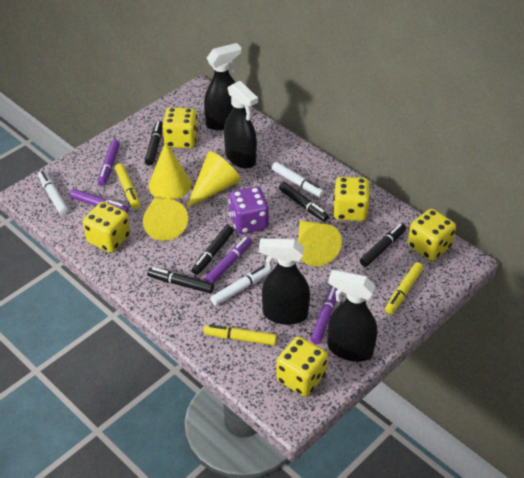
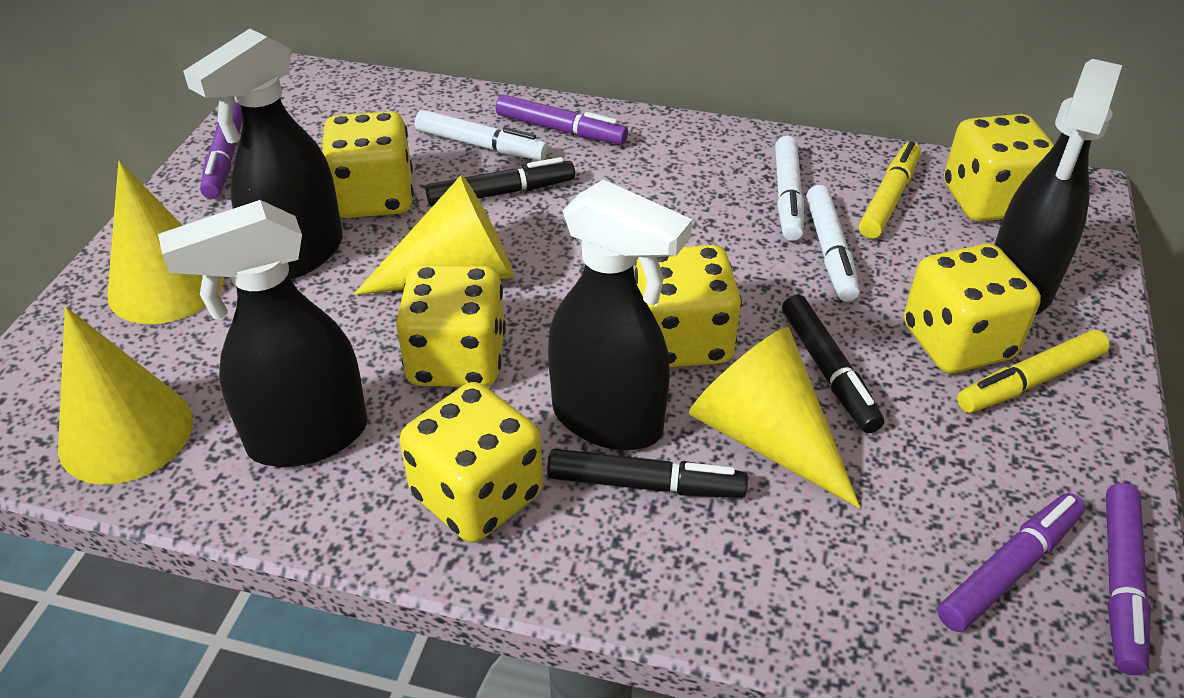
black marker: [145,121,163,165] [147,267,214,293] [192,225,234,275] [279,182,329,222] [360,223,406,267] = 5 -> [425,157,575,207] [547,449,748,498] [782,294,884,433] = 3
purple dice: [229,186,269,234] = 1 -> none = 0
yellow dice: [83,202,130,253] [162,107,198,148] [276,337,328,396] [333,177,370,221] [408,209,456,261] = 5 -> [322,111,414,218] [396,264,506,387] [400,382,543,543] [635,245,742,367] [904,244,1041,373] [944,114,1054,222] = 6
yellow marker: [115,163,140,209] [204,324,277,345] [385,262,423,314] = 3 -> [859,141,921,239] [957,330,1110,413] = 2

